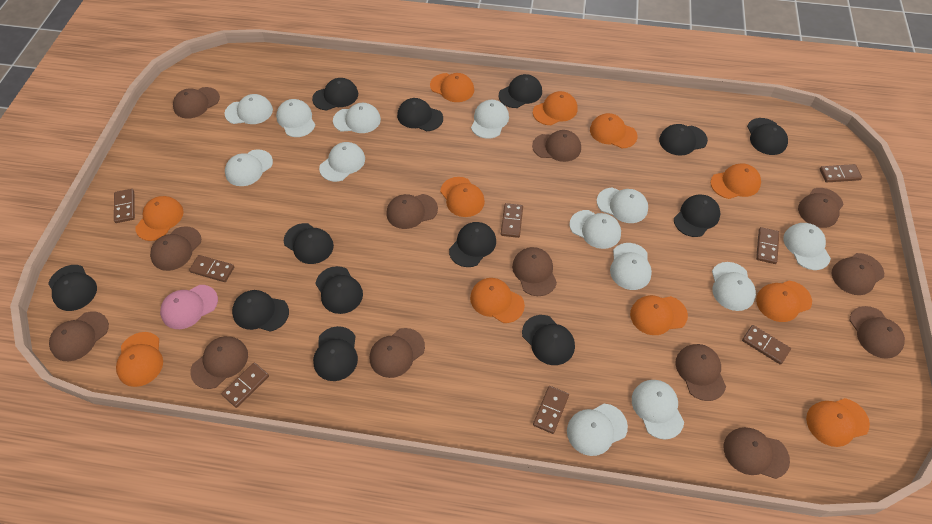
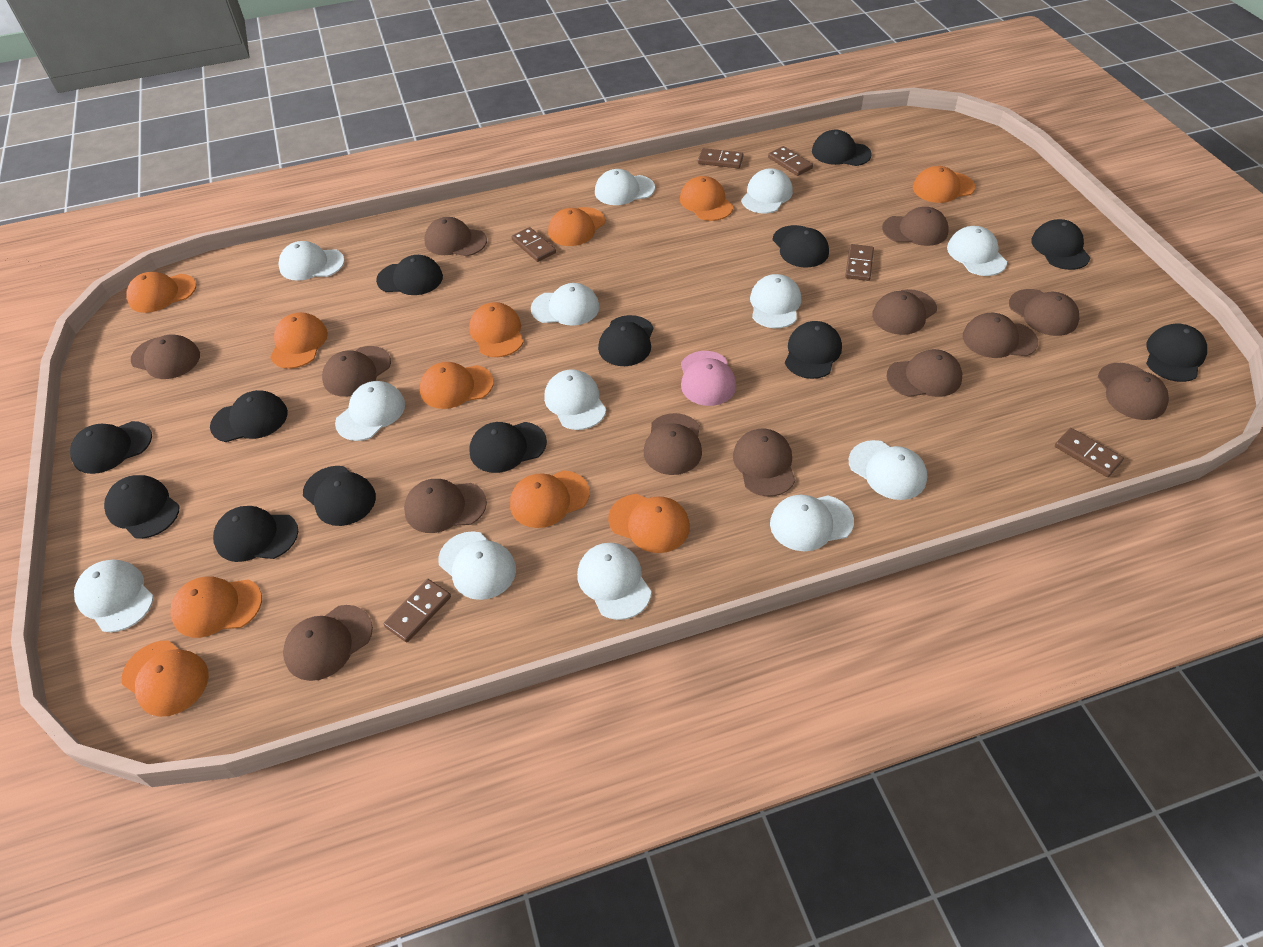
brown domino: [114,189,135,223] [189,255,234,282] [221,363,269,408] [501,203,523,238] [533,386,569,434] [742,325,791,365] [756,227,779,264] [820,164,862,183] = 8 -> [383,579,451,643] [512,227,556,262] [698,148,744,168] [768,146,813,176] [845,244,874,281] [1055,428,1124,477] = 6

